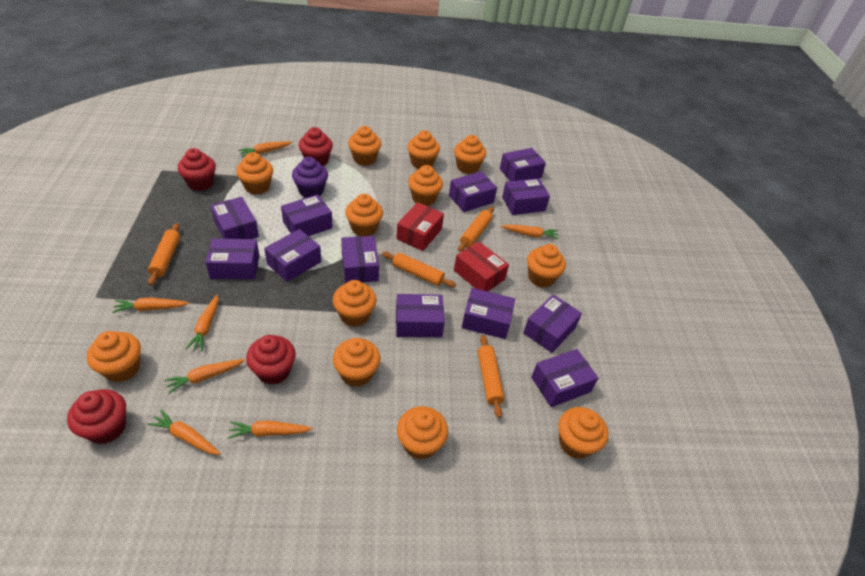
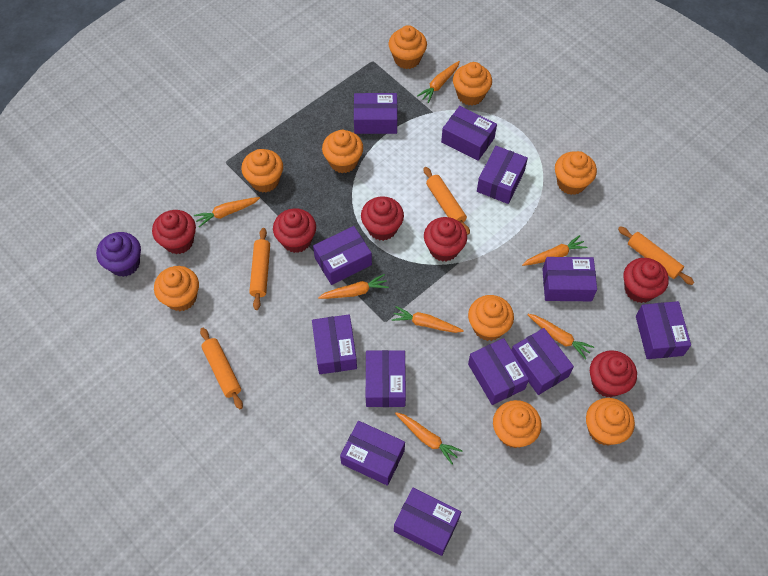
orange cupcake: [87,331,141,382] [236,152,273,195] [333,280,377,327] [333,338,380,387] [345,194,383,236] [348,126,381,166] [397,406,448,459] [407,130,440,169] [408,165,443,206] [454,135,486,174] [527,244,566,288] [558,407,608,459] = 12 -> [154,266,199,311] [241,149,283,193] [322,130,363,173] [388,25,427,69] [453,62,492,106] [468,295,514,341] [493,400,542,448] [555,151,597,195] [586,398,635,446] = 9
red box: [396,202,444,251] [454,241,509,292] = 2 -> none = 0
red cupcake: [67,389,126,444] [178,148,216,191] [246,335,296,385] [299,127,333,166] = 4 -> [152,210,196,254] [273,208,316,253] [361,196,404,241] [424,217,467,262] [590,350,637,397] [624,258,669,303] = 6

